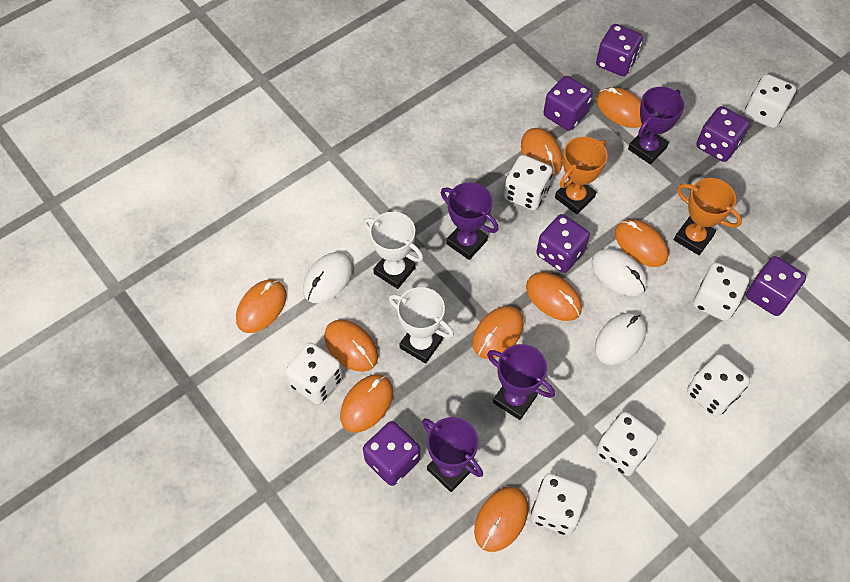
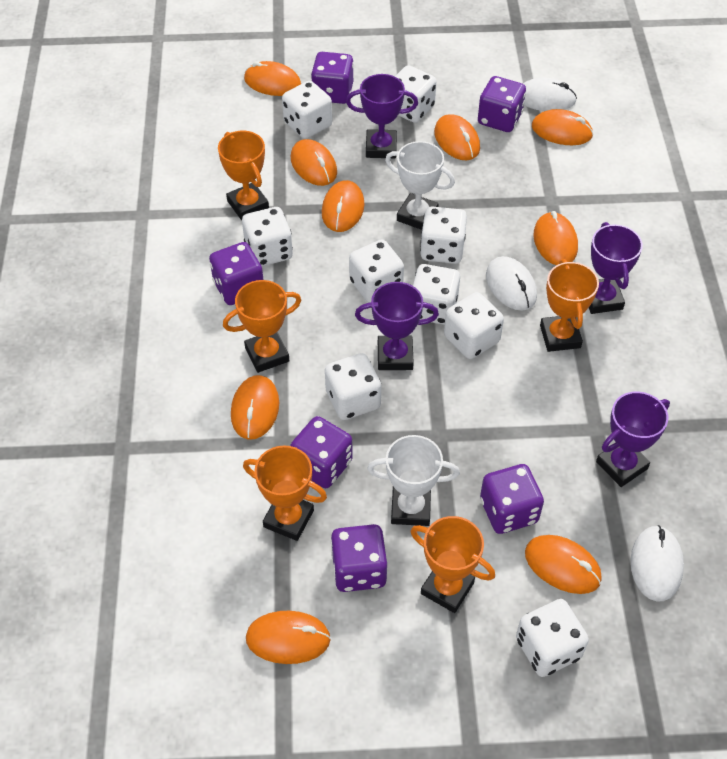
orange trophy: [555,137,608,214] [674,178,742,255] = 2 -> [218,131,269,220] [223,280,301,373] [243,445,327,541] [410,516,495,613] [540,259,599,352] = 5
white dice: [285,342,342,404] [504,155,553,210] [531,473,587,535] [596,412,658,476] [687,354,750,417] [693,262,749,321] [744,74,796,128] = 7 -> [242,207,293,266] [282,81,332,139] [325,353,381,420] [349,240,404,303] [395,65,437,123] [413,264,460,325] [420,206,467,264] [444,292,504,359] [516,599,589,677] = 9

